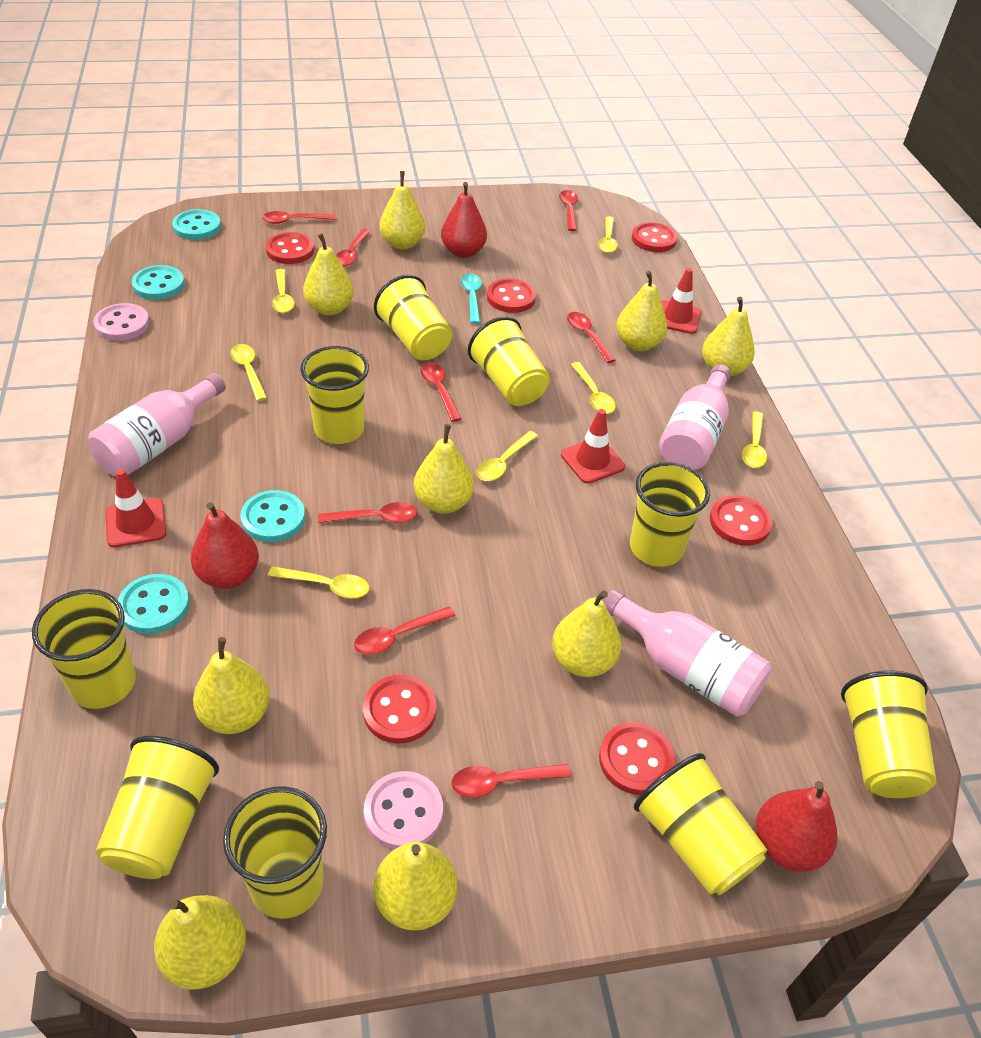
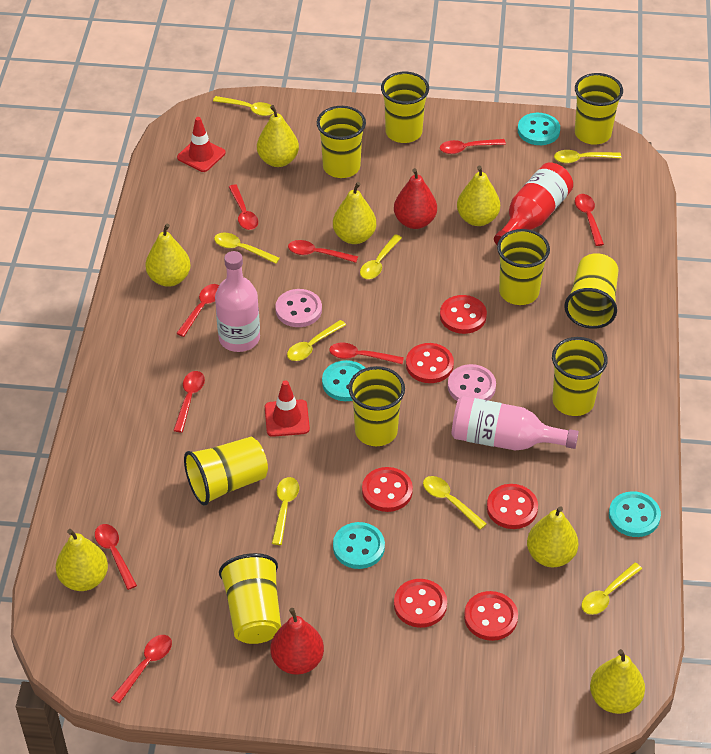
pink bottle: [88,373,226,476] [603,589,772,716] [659,364,731,470] = 3 -> [215,251,260,352] [451,396,579,451] = 2
red bottle: none = 0 -> [494,162,573,245] = 1
red pear: [191,502,259,589] [441,182,487,258] [756,781,837,872] = 3 -> [271,608,324,675] [394,168,437,229] = 2
red spoon: [262,211,335,224] [318,502,417,523] [336,229,371,266] [354,606,455,655] [420,363,461,422] [451,764,571,798] [559,190,578,231] [567,312,615,363] = 8 -> [95,524,137,590] [111,635,172,703] [173,371,205,433] [176,284,219,337] [229,184,258,230] [288,240,358,263] [329,342,404,364] [440,139,506,154] [575,194,604,246] = 9
red traffic cone: [106,469,166,548] [561,409,625,484] [661,268,702,334] = 3 -> [177,117,226,172] [265,380,310,437] = 2
turquoise spoon: [461,273,482,324] = 1 -> none = 0
yellow pear: [154,895,246,990] [193,637,270,734] [303,233,354,316] [374,842,457,931] [379,171,425,250] [414,424,474,514] [552,590,621,677] [616,271,667,351] [702,297,755,376] = 9 -> [56,529,108,591] [145,224,191,287] [257,105,299,167] [333,182,376,244] [457,166,500,226] [527,506,578,568] [590,649,645,714] = 7
yellow spoon: [230,344,267,401] [268,566,370,598] [272,269,295,313] [476,431,538,481] [571,362,616,414] [598,216,618,253] [742,411,767,468] = 7 -> [213,96,274,116] [214,233,280,264] [272,477,299,545] [287,320,346,361] [360,234,402,279] [423,476,487,530] [554,150,621,163] [582,563,642,615] = 8

